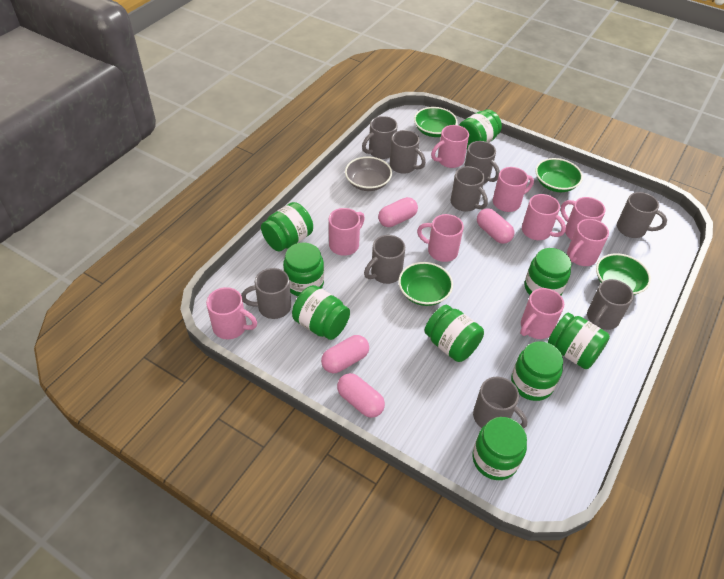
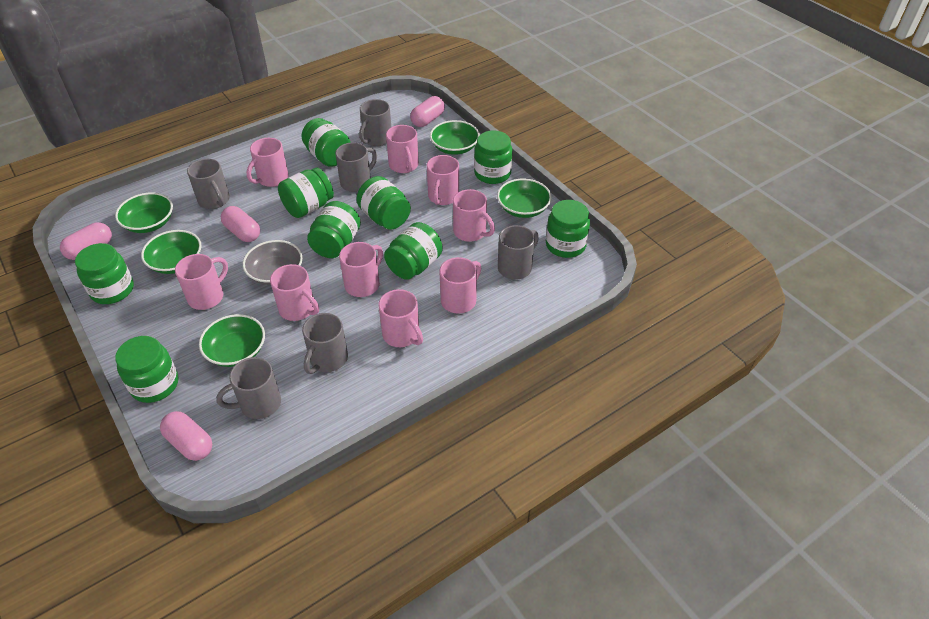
green bowl: [398,262,453,306] [414,107,457,137] [535,158,583,192] [596,253,651,295] = 4 -> [115,193,173,233] [141,230,201,274] [199,314,265,367] [430,120,480,155] [497,179,552,218] = 5
grey mug: [241,268,291,319] [362,116,398,159] [364,235,405,284] [390,130,426,174] [451,166,488,212] [464,141,500,184] [473,376,527,429] [587,279,634,330] [617,192,667,238] = 9 -> [187,159,230,209] [216,357,281,419] [302,313,348,374] [335,143,377,192] [359,99,391,146] [498,225,539,280] = 6

